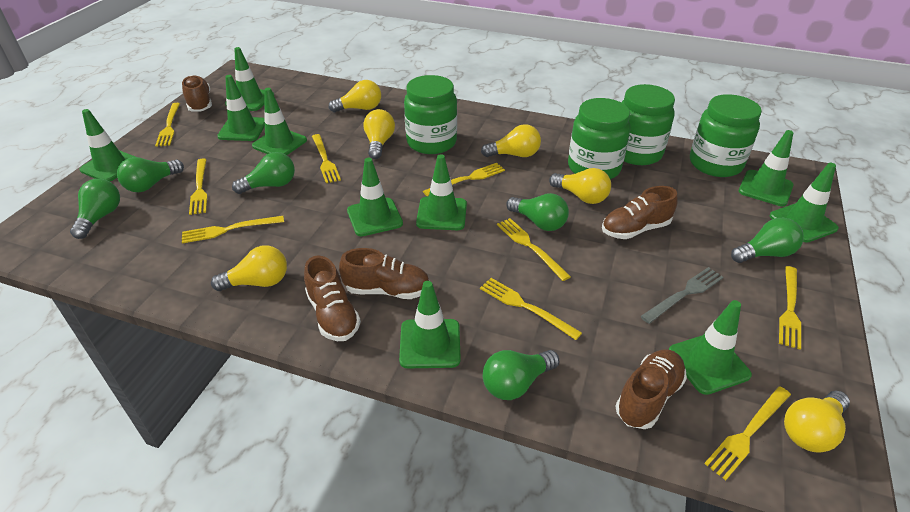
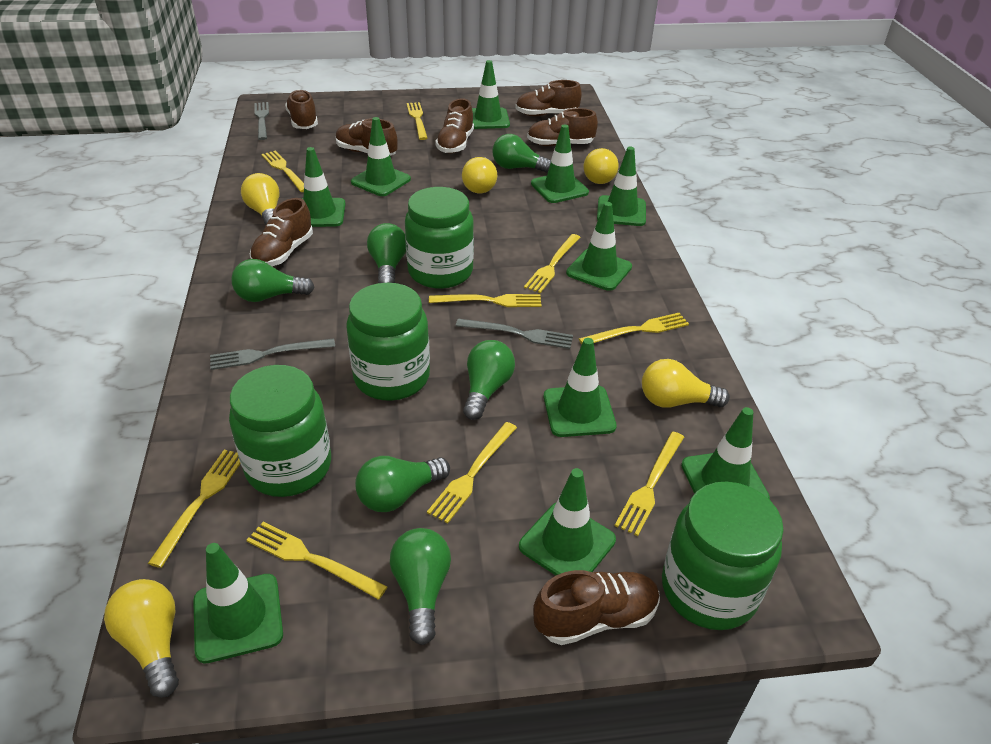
brown shoe: [182,75,212,112] [304,256,361,341] [339,248,429,299] [602,186,678,239] [615,350,687,429] = 5 -> [250,198,313,266] [285,89,318,129] [336,118,398,156] [435,98,474,154] [516,80,582,116] [527,108,598,146] [533,570,660,645] = 7
grey fork: [640,267,724,324] = 1 -> [210,338,335,370] [254,102,269,140] [456,319,573,349] = 3
yellow light bulb: [211,245,287,291] [329,80,381,112] [363,109,395,159] [481,124,541,157] [549,168,611,204] [784,391,850,453] = 6 -> [104,579,179,698] [241,173,279,225] [462,157,497,194] [584,148,618,184] [642,359,730,408] = 5

